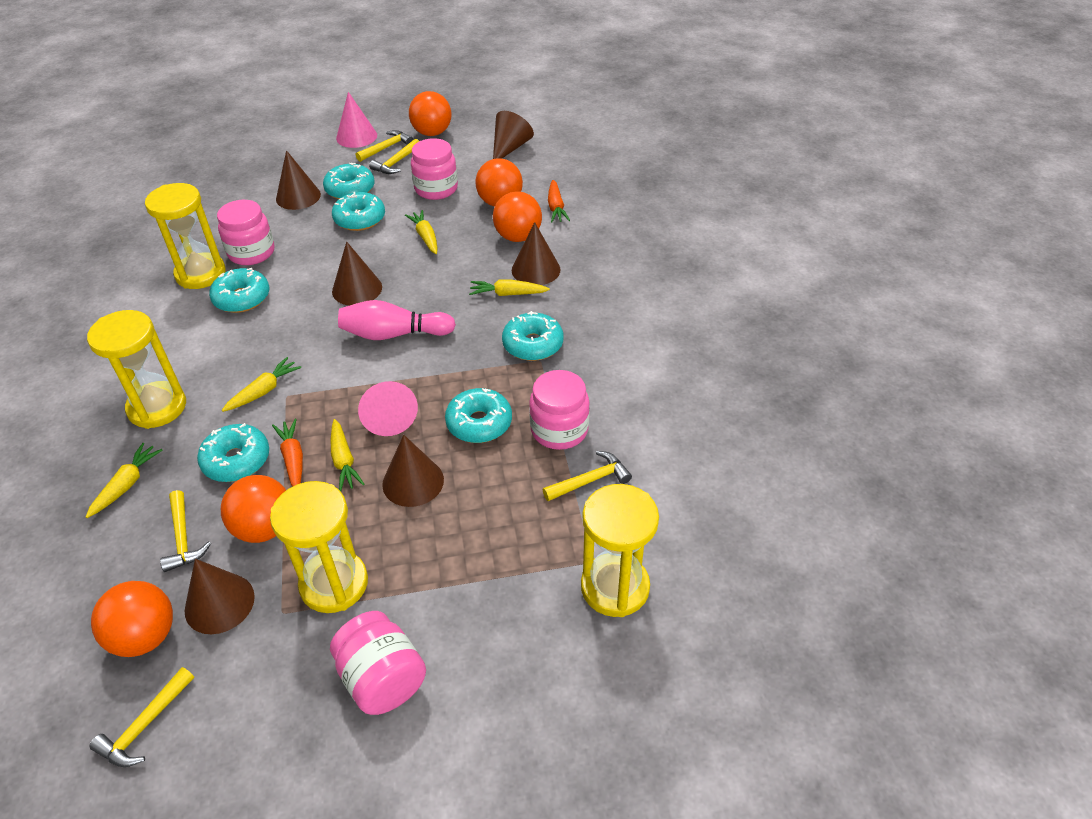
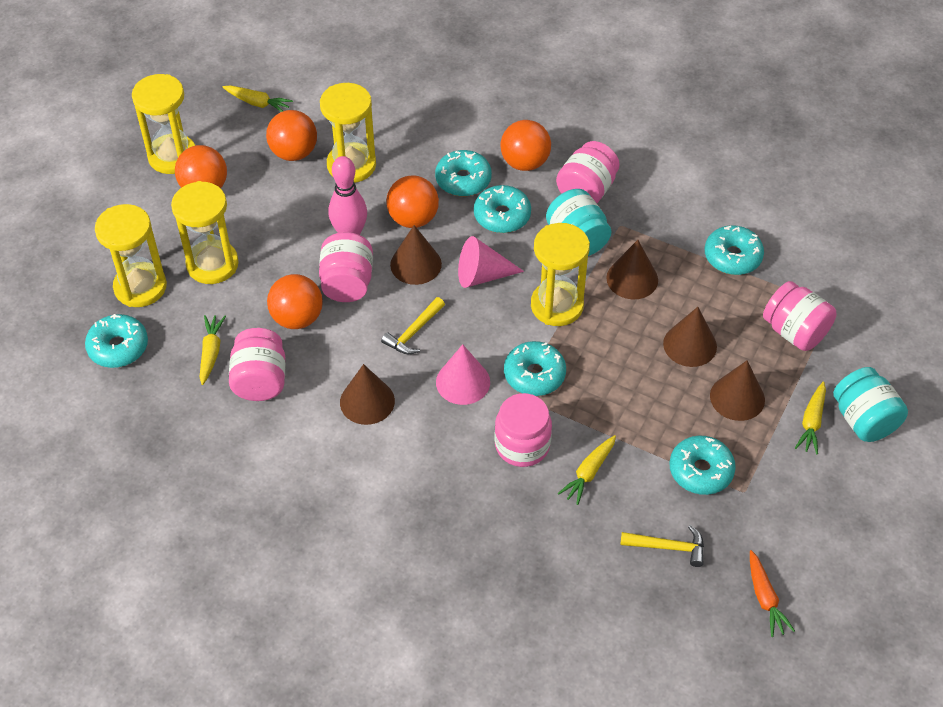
brown cone: [185,559,255,634] [276,150,321,210] [332,242,382,306] [382,435,444,507] [493,111,534,159] [512,222,561,285] = 6 -> [340,364,395,425] [390,225,442,285] [606,240,658,299] [663,307,717,367] [710,360,765,421] = 5
orange carrot: [272,419,303,487] [548,180,570,223] = 2 -> [750,550,795,637] = 1
pink jar: [217,200,275,265] [330,611,426,715] [411,138,458,200] [529,370,590,450] = 4 -> [229,328,286,401] [319,232,373,302] [495,393,552,467] [556,141,620,203] [763,281,837,351] = 5
turquoise jar: none = 0 -> [546,189,611,256] [833,367,908,442] = 2
yellow carrot: [86,443,163,518] [222,357,301,412] [331,419,365,491] [405,210,438,254] [469,280,550,296] = 5 -> [199,315,226,385] [223,85,293,112] [558,435,616,505] [795,382,826,455] = 4
yellow hammer: [89,667,194,767] [160,490,211,572] [356,130,413,162] [369,139,419,174] [543,451,632,501] = 5 -> [381,297,445,354] [620,525,704,567] = 2
yellow hourglass: [87,310,186,429] [145,183,226,289] [270,481,368,613] [581,484,659,617] = 4 -> [95,204,167,307] [132,74,196,174] [171,181,239,284] [320,83,376,183] [531,223,590,326] = 5

